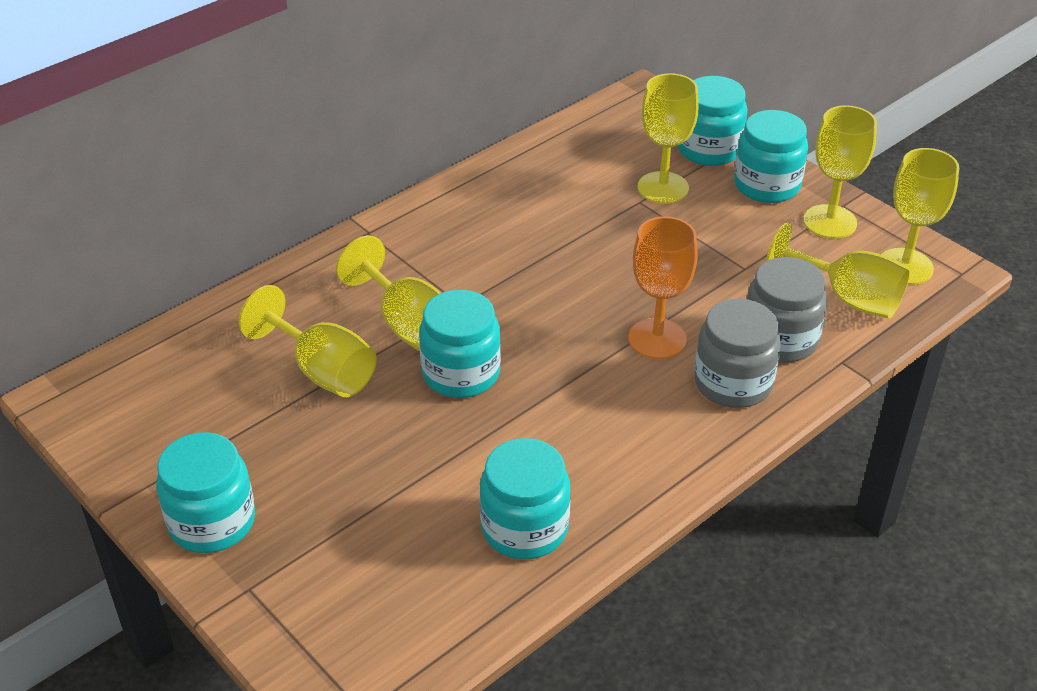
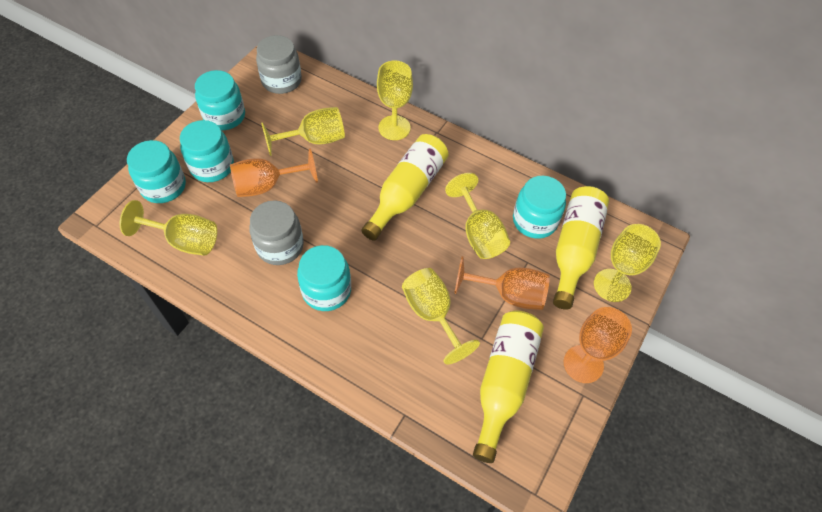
orange goblet: [628,216,697,359] = 1 -> [230,148,318,197] [454,256,550,310] [564,307,632,383] = 3
yellow bottle: none = 0 -> [361,134,448,241] [473,311,544,463] [553,186,609,310] = 3

